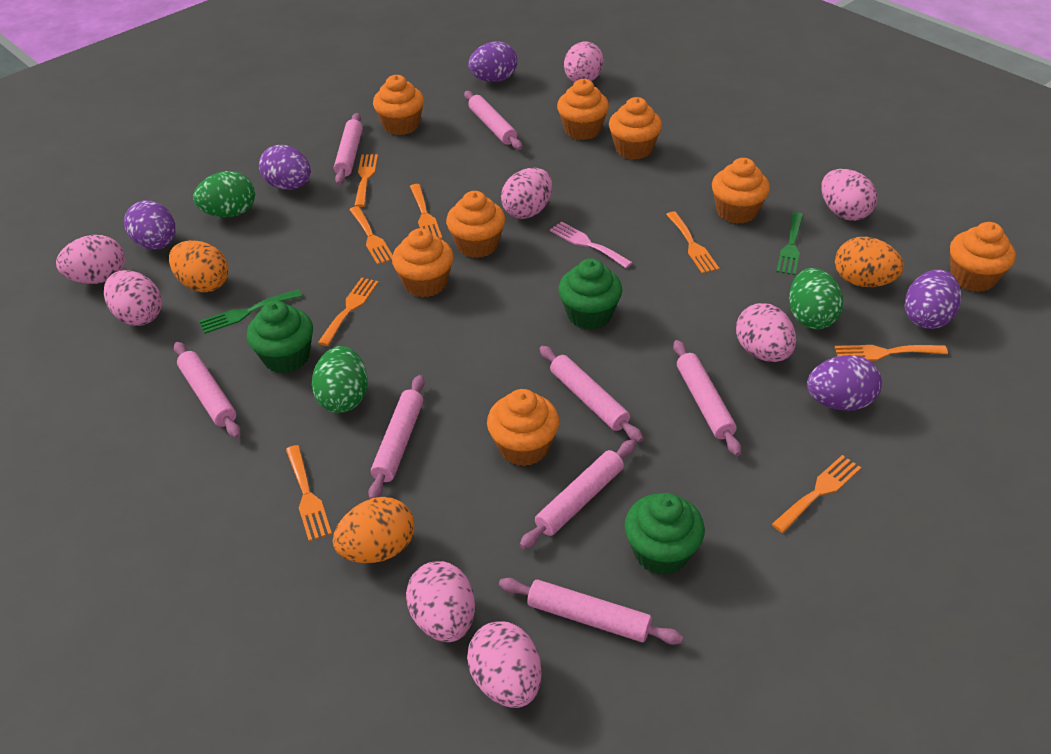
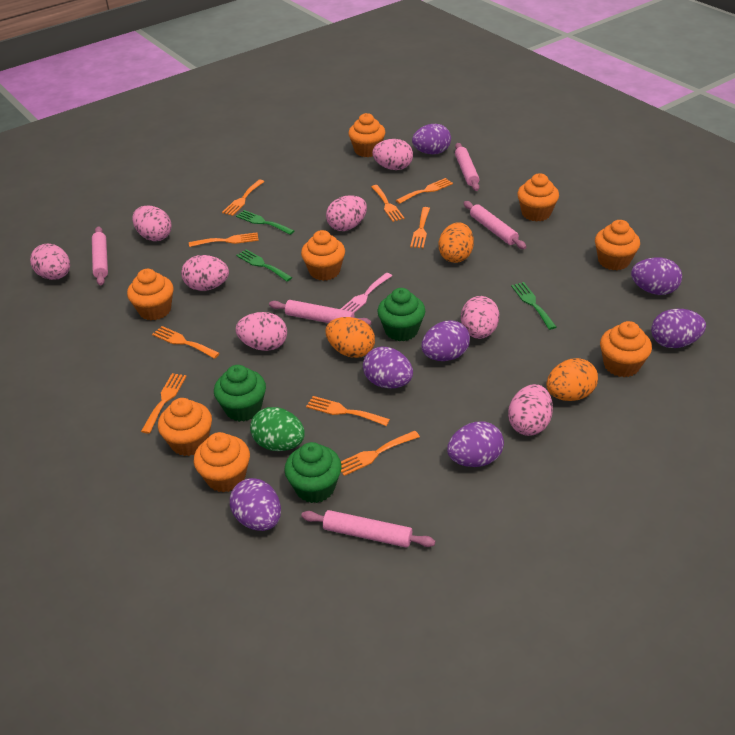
green egg: [193,171,255,217] [312,346,368,413] [789,268,843,329] = 3 -> [250,407,305,451] = 1
green fork: [199,289,302,334] [776,212,803,275] = 2 -> [236,210,294,235] [236,249,292,282] [511,282,556,330] = 3
orange fork: [286,445,332,541] [318,277,379,346] [349,206,393,265] [354,154,378,207] [410,184,442,239] [666,211,719,274] [772,455,861,533] [835,345,948,361] = 8 -> [141,373,187,434] [152,326,220,359] [189,232,259,247] [222,180,264,216] [306,396,390,426] [341,431,420,476] [371,185,405,222] [396,178,453,204] [410,207,430,248] = 9
pink rolling pin: [174,342,241,438] [334,113,363,185] [368,375,425,499] [464,91,522,150] [499,578,683,645] [520,440,636,549] [540,346,643,442] [673,340,741,456] = 8 -> [92,226,108,286] [269,300,371,325] [301,510,435,548] [455,143,479,191] [464,201,526,249] = 5
purple egg: [124,200,176,250] [259,145,311,190] [468,41,517,82] [807,355,882,411] [904,269,961,329] = 5 -> [230,478,281,531] [363,346,413,388] [412,124,451,154] [421,320,470,361] [447,422,504,467] [631,257,682,295] [651,309,706,348] = 7

